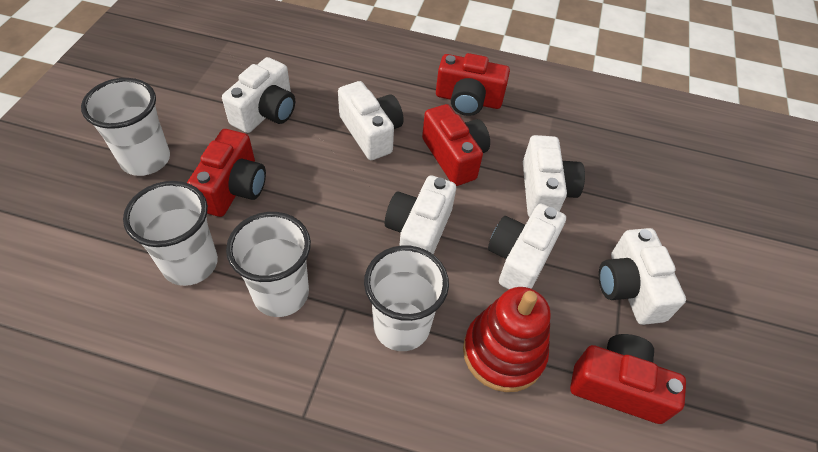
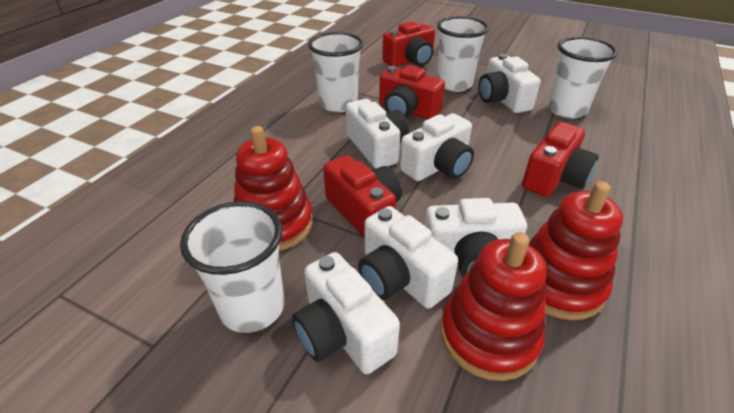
red stacking toy: [463,287,551,392] = 1 -> [233,126,313,251] [440,232,547,381] [529,181,623,320] = 3

